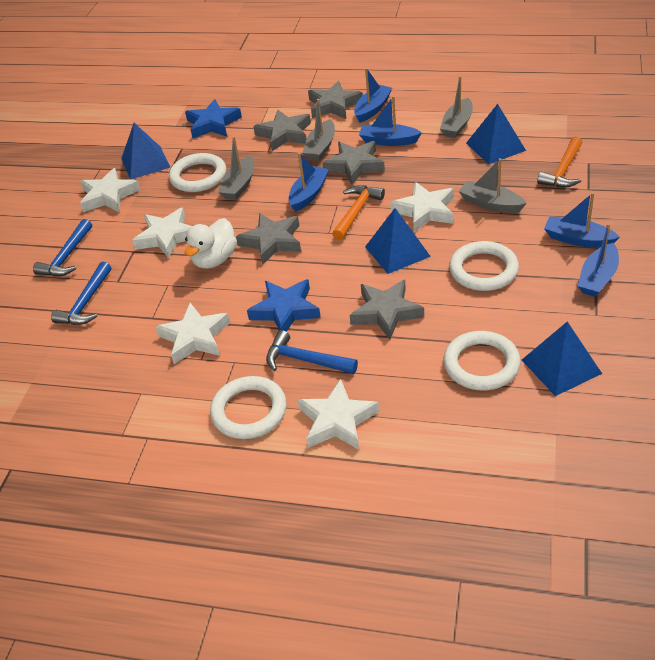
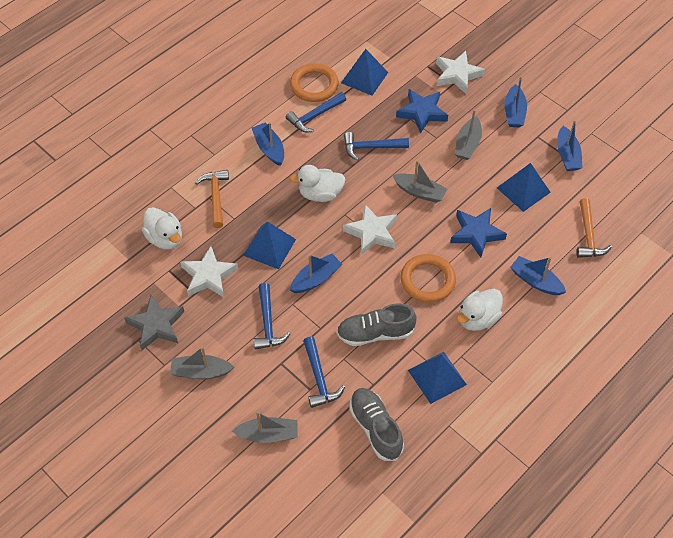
blue hammer: [33,219,92,276] [51,262,111,325] [266,330,358,374] = 3 -> [254,283,290,350] [286,92,346,132] [303,337,345,408] [344,132,409,161] = 4
grey shoe: none = 0 -> [337,303,416,346] [349,388,404,461] = 2
grey star: [236,213,301,265] [253,110,311,151] [308,81,363,119] [323,141,385,185] [350,280,424,340] = 5 -> [124,295,184,350] = 1
orange ring: none = 0 -> [290,63,339,102] [401,254,456,303] = 2
white duck: [185,218,237,269] = 1 -> [142,207,182,250] [290,165,346,202] [456,289,503,331] = 3
white ring: [169,153,226,192] [210,376,286,439] [443,331,521,390] [449,241,519,291] = 4 -> none = 0
white star: [80,168,140,212] [132,208,192,259] [156,303,230,364] [298,379,379,450] [390,182,454,232] = 5 -> [180,246,238,297] [343,204,397,255] [436,51,485,94] = 3

